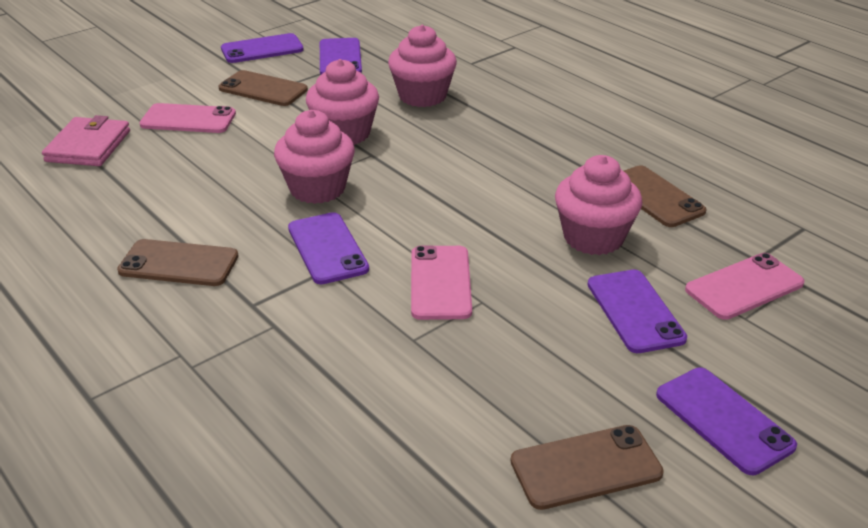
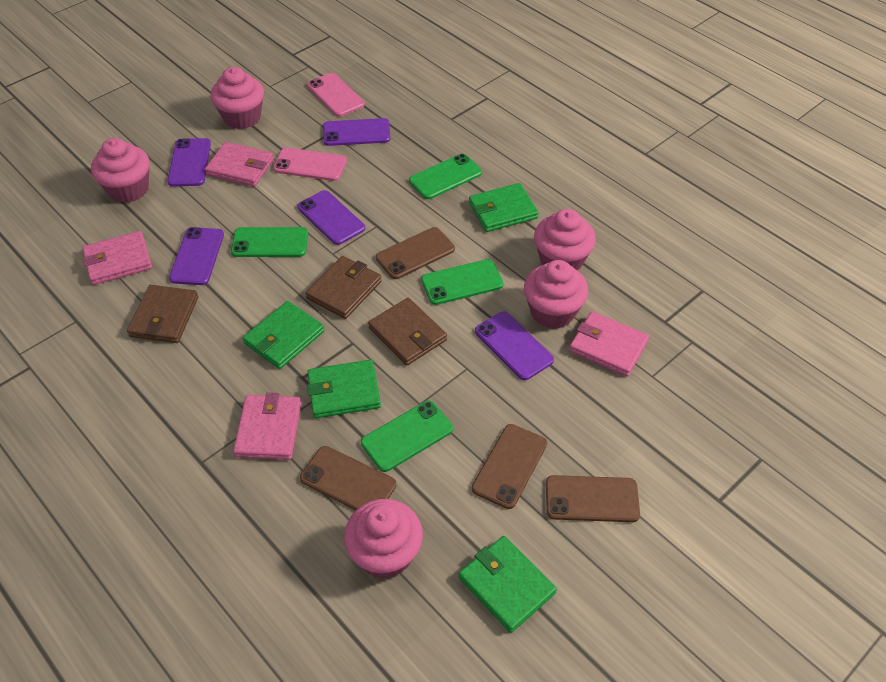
brown wallet: none = 0 -> [127,285,198,343] [305,256,382,319] [368,298,447,366] = 3
green phone: none = 0 -> [231,227,308,257] [361,400,453,472] [409,154,482,199] [421,259,503,305] = 4
green wallet: none = 0 -> [243,301,324,369] [307,360,381,418] [459,536,557,633] [469,183,538,232] = 4
pink cupcake: [274,110,355,204] [306,59,379,145] [388,25,457,107] [555,155,642,255] = 4 -> [91,138,150,203] [211,67,264,129] [344,499,423,579] [524,260,588,329] [534,209,596,271] = 5
pink phone: [139,103,236,133] [411,245,472,320] [685,253,805,320] = 3 -> [273,147,347,181] [307,73,365,117] = 2
pink wallet: [42,115,130,166] = 1 -> [82,231,152,285] [205,142,274,187] [233,392,302,460] [569,311,649,377] = 4

